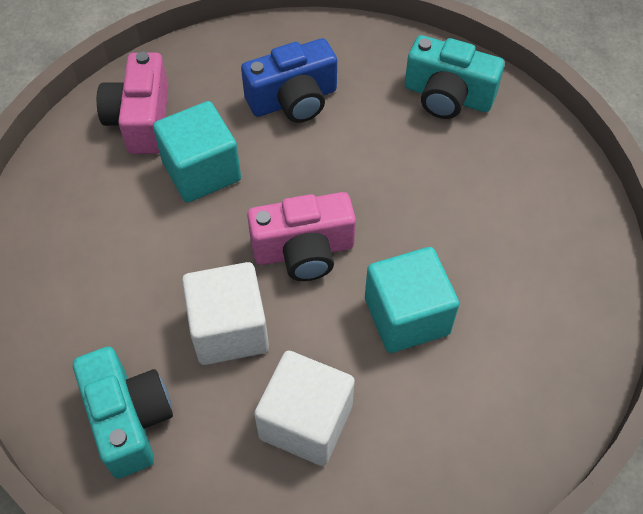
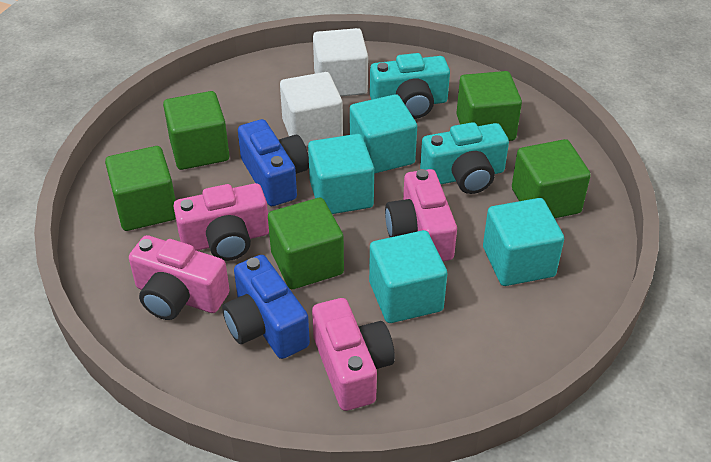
blue camera: [241,38,337,123] = 1 -> [222,255,310,359] [238,119,309,206] = 2
green cube: none = 0 -> [105,146,176,231] [163,91,230,170] [268,198,344,289] [456,71,522,141] [512,139,591,218] = 5
pink camera: [97,52,169,154] [247,192,356,281] = 2 -> [129,235,230,320] [173,183,269,261] [312,298,395,411] [385,169,457,261] = 4
turquoise cube: [153,101,241,202] [365,247,459,353] = 2 -> [308,134,374,214] [350,94,417,174] [369,230,447,323] [483,198,564,286] = 4

